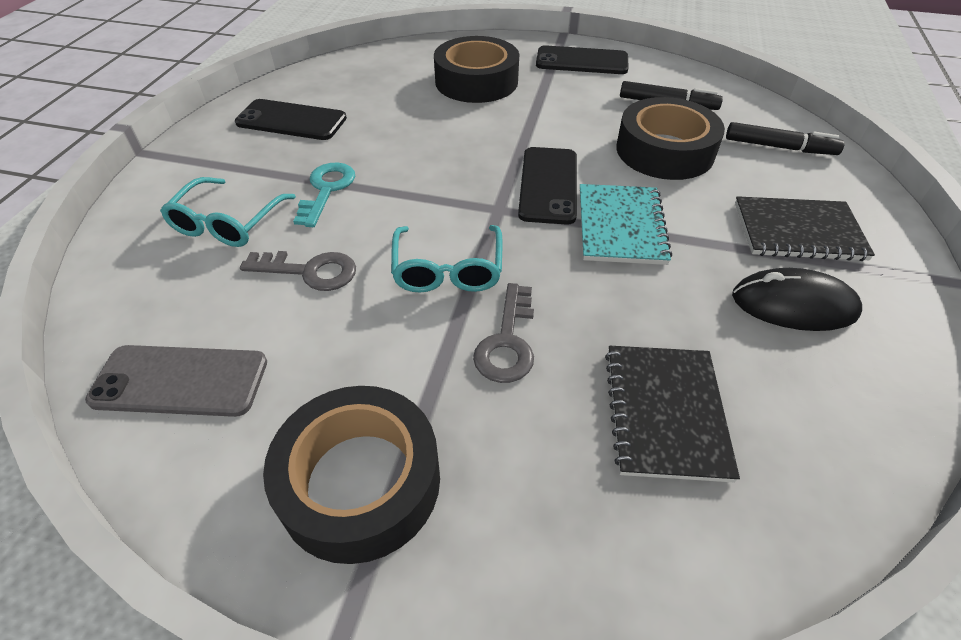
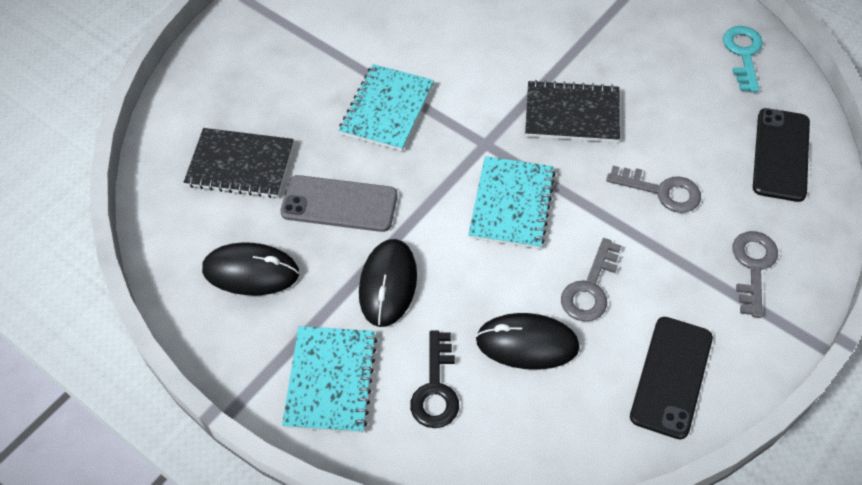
black key: none = 0 -> [410,330,459,428] = 1
black marker: [620,81,723,110] [726,122,845,155] = 2 -> none = 0
black mouse: [732,268,862,331] = 1 -> [202,242,299,296] [359,239,417,327] [476,313,580,370] = 3
black phone: [235,99,347,140] [518,147,577,225] [536,45,629,74] = 3 -> [630,317,713,439] [753,108,810,202] = 2
black tape: [263,386,440,564] [434,36,519,103] [617,97,725,180] = 3 -> none = 0
grey key: [240,251,356,291] [473,283,534,383] = 2 -> [561,238,621,322] [606,166,701,213] [733,231,778,318] = 3
turquoise glasses: [160,177,296,247] [391,225,502,293] = 2 -> none = 0
turquoise notebook: [580,184,672,265] = 1 -> [282,326,377,433] [339,64,434,151] [468,156,556,249] = 3

